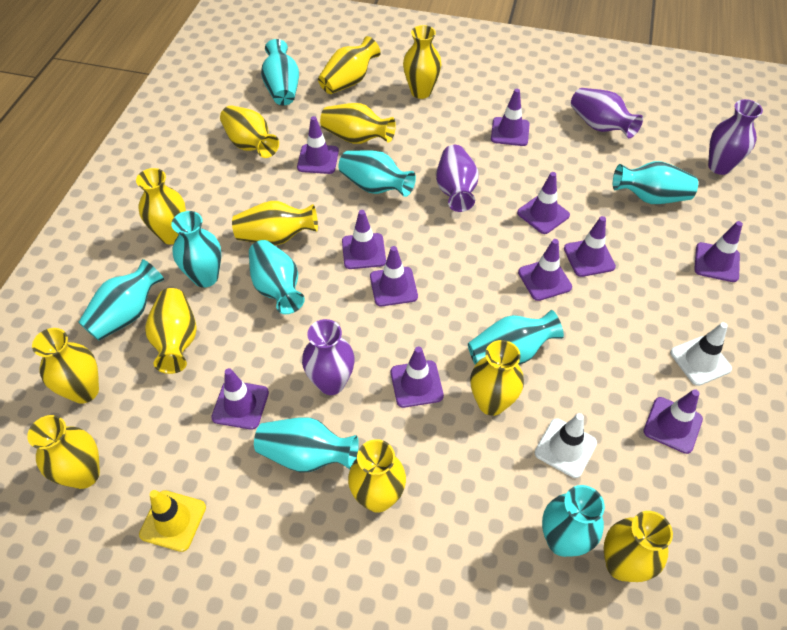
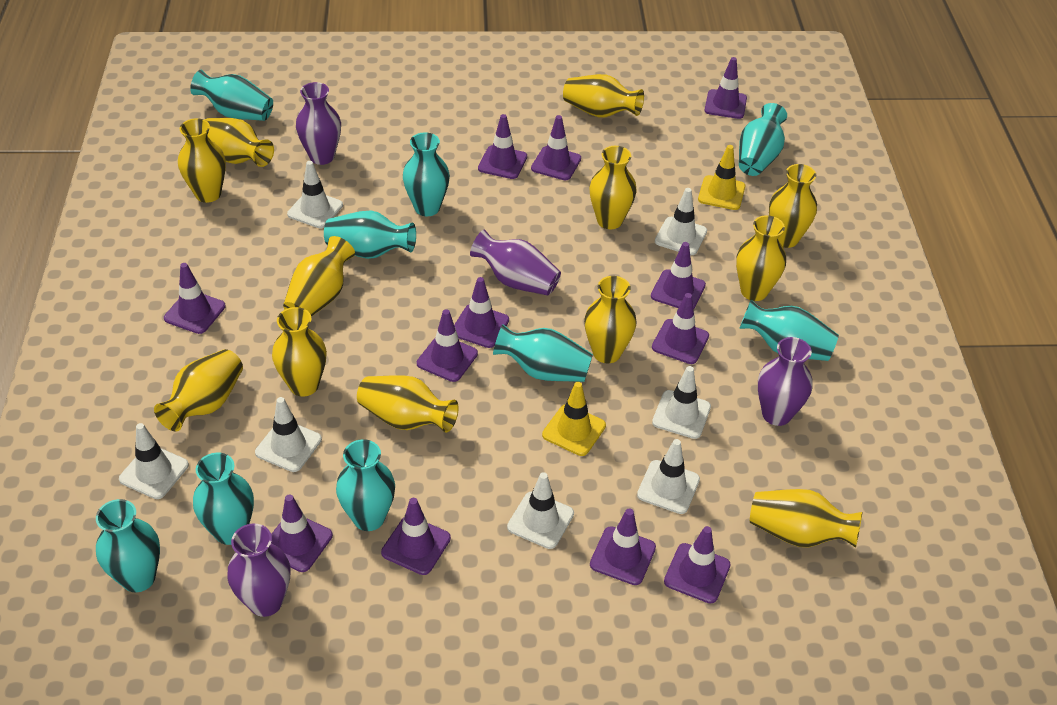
purple traffic cone: [211,368,269,430] [297,116,339,174] [342,210,386,269] [370,246,418,306] [391,346,444,408] [491,89,530,146] [517,172,570,234] [518,239,572,301] [564,216,616,277] [643,389,703,454] [694,221,743,282] = 11 -> [164,263,226,334] [271,494,333,572] [381,498,451,575] [417,309,478,382] [454,277,509,348] [478,114,527,179] [531,115,581,180] [590,509,656,585] [651,242,706,310] [652,293,709,364] [664,526,731,604] [705,57,747,119] = 12
white traffic cone: [535,413,597,478] [670,322,732,386] = 2 -> [119,423,189,499] [255,397,322,472] [287,161,343,228] [507,472,574,549] [637,439,700,514] [652,366,711,439] [655,188,707,255] = 7
yellow traffic cone: [139,490,206,552] = 1 -> [542,382,606,456] [698,145,745,210] = 2

